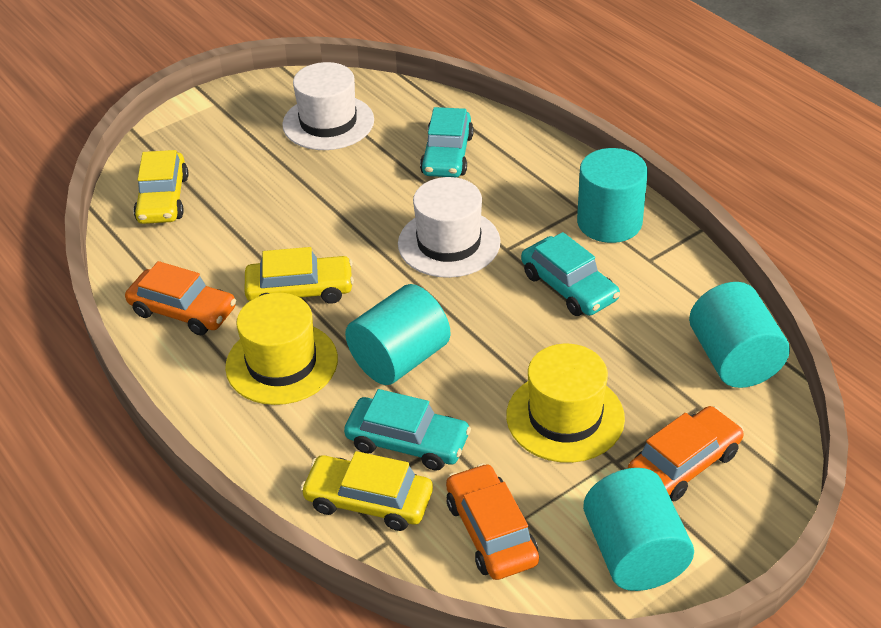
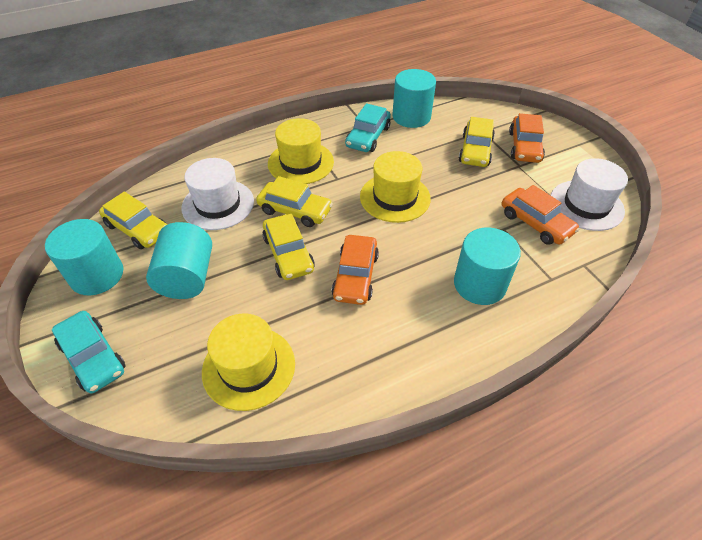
turquoise car: [344,389,471,471] [420,107,474,177] [521,232,620,316] = 3 -> [52,311,126,393] [345,103,391,152] = 2
yellow car: [133,150,188,224] [244,247,354,304] [300,451,433,531] = 3 -> [99,192,167,249] [256,176,333,227] [262,214,315,280] [459,117,495,167] = 4
yellow hat: [225,293,338,405] [506,344,625,463] = 2 -> [202,314,295,411] [268,118,334,184] [360,151,431,223] = 3

